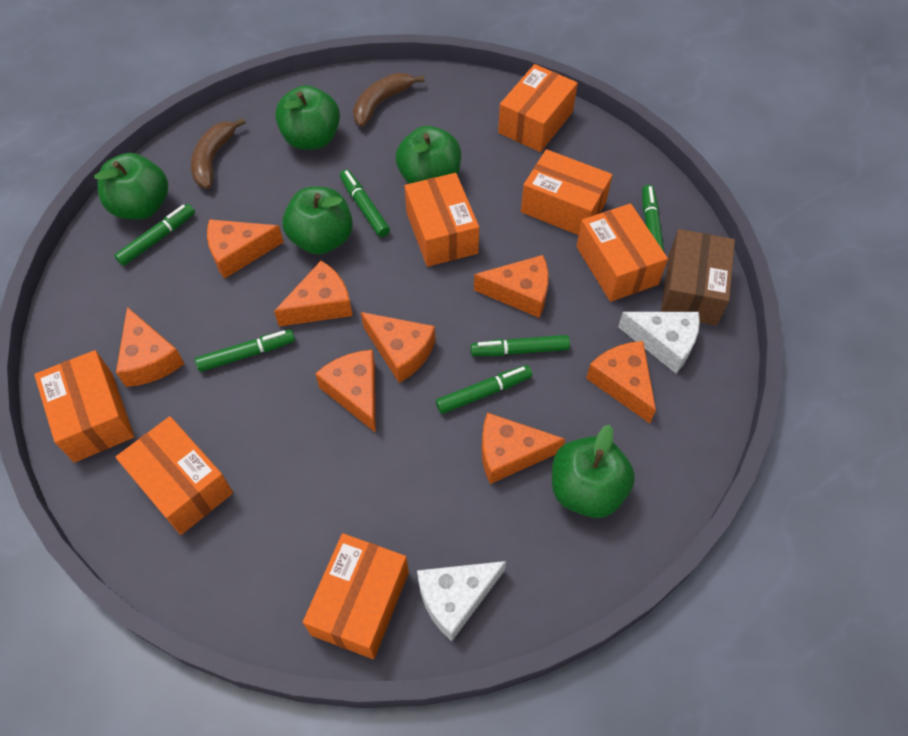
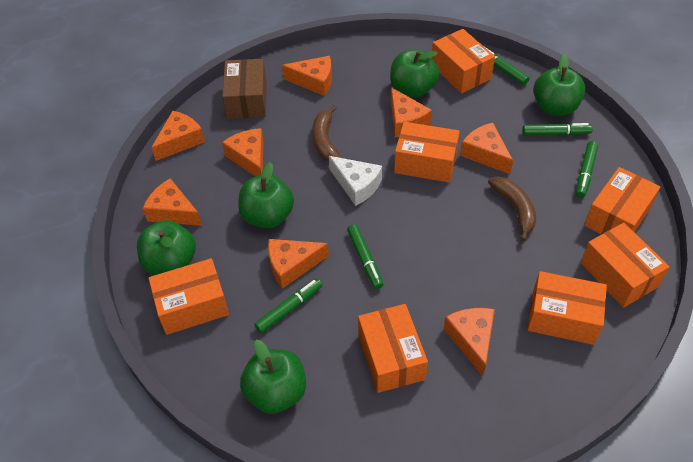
green marker: [114,204,195,266] [195,330,295,372] [340,170,390,237] [436,365,532,414] [470,335,570,356] [642,185,664,251] = 6 -> [254,278,322,333] [347,224,383,289] [485,47,529,85] [522,123,593,136] [576,141,598,198] = 5
white cheese: [417,561,506,641] [618,312,700,373] = 2 -> [329,156,382,206] = 1

